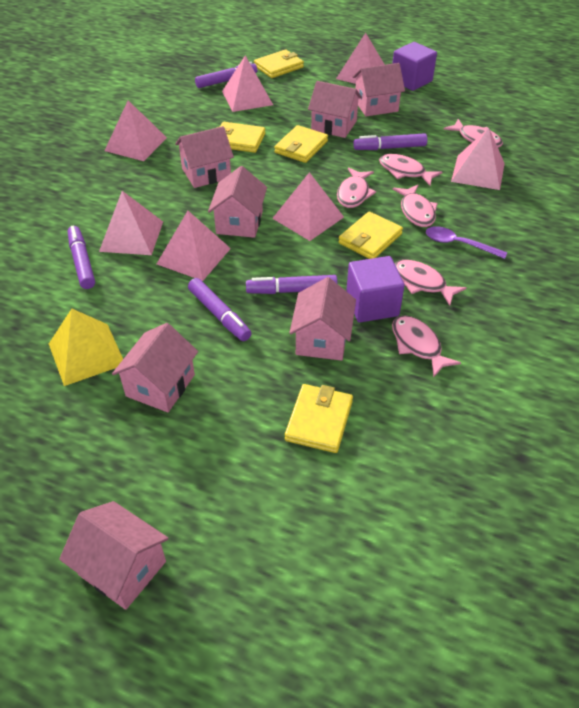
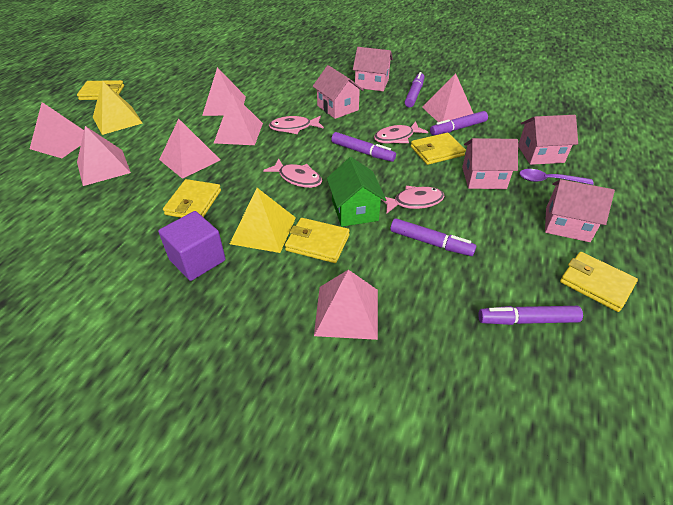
green house: none = 0 -> [327,157,386,227] = 1
pink fish: [337,167,376,208] [379,154,443,186] [392,185,438,227] [392,315,461,378] [395,260,467,306] [444,119,503,148] = 6 -> [263,158,322,188] [269,116,324,134] [374,121,428,143] [381,186,445,214] = 4
pink house: [59,501,169,610] [112,323,198,412] [175,126,234,188] [208,166,267,238] [289,277,356,361] [308,81,362,138] [353,63,405,116] = 7 -> [313,65,364,119] [353,47,393,91] [462,138,518,189] [518,115,578,165] [545,179,615,242] = 5
purple cube: [346,256,405,322] [392,42,437,91] = 2 -> [158,211,226,281] = 1
yellow pyramid: [49,309,123,386] = 1 -> [93,81,142,135] [230,188,296,253] = 2

